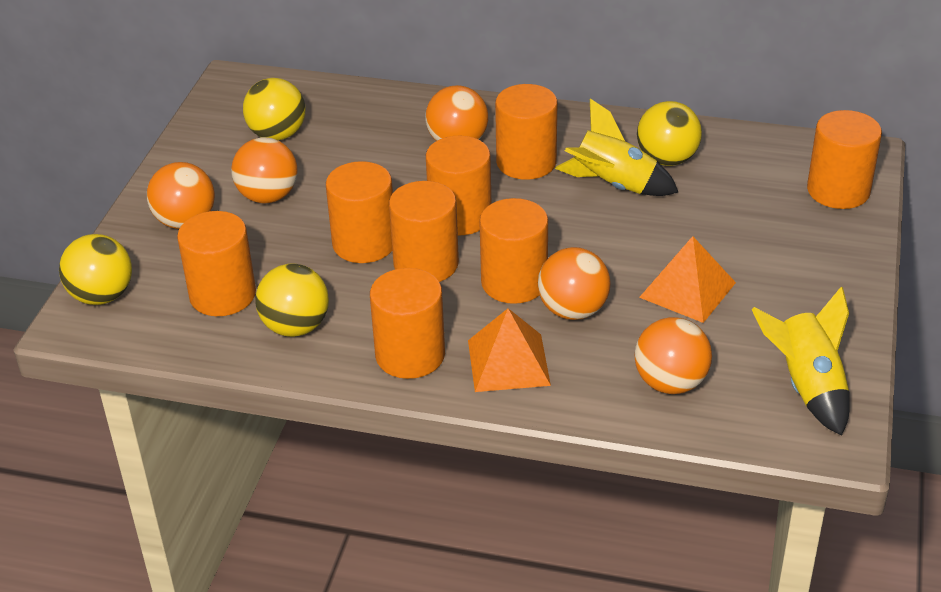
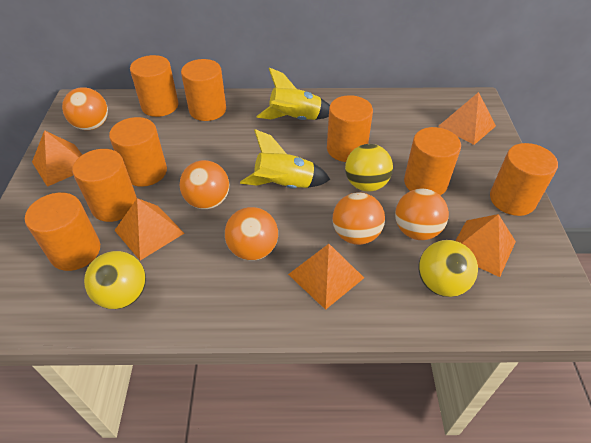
orange pyramid: [468,308,551,392] [639,236,736,323] = 2 -> [32,130,82,187] [114,198,184,260] [288,244,364,310] [439,92,496,145] [455,214,516,277] = 5
yellow ball: [59,234,132,305] [243,78,305,140] [255,264,329,337] [637,101,702,166] = 4 -> [84,251,146,309] [345,144,393,192] [419,240,478,297] = 3

